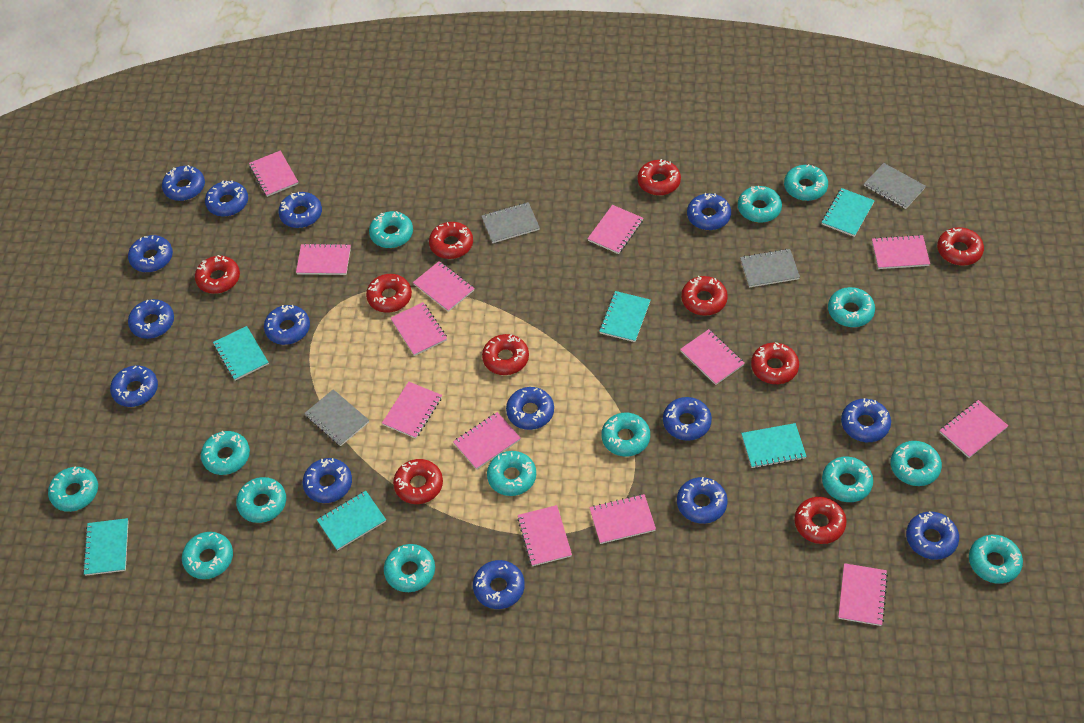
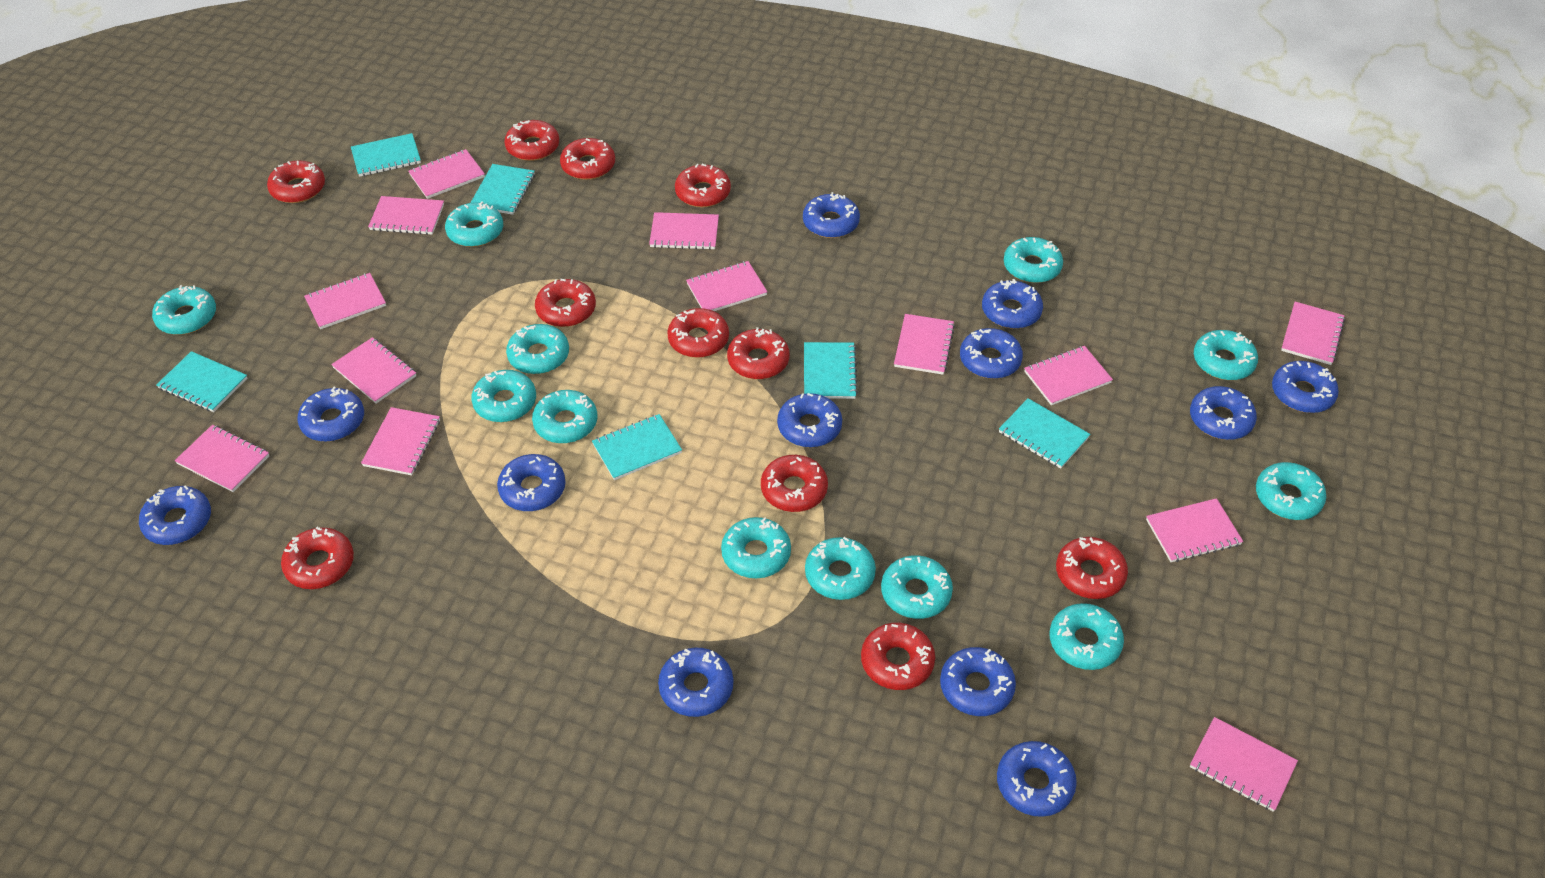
blue donut: [110,365,158,407] [128,235,173,272] [128,299,174,339] [162,165,205,201] [205,180,248,217] [264,305,310,345] [278,192,322,228] [302,458,352,503] [473,560,525,609] [506,387,554,430] [663,397,712,441] [677,477,728,524] [687,193,731,230] [841,398,891,442] [906,512,959,560] = 15 -> [139,485,211,545] [297,387,364,442] [497,454,566,511] [658,648,733,717] [777,393,842,447] [803,192,860,238] [940,647,1016,716] [960,328,1023,379] [982,279,1043,329] [997,741,1077,817] [1190,386,1257,440] [1272,361,1339,413] = 12
grey notebook: [304,389,369,446] [482,202,540,243] [740,249,800,288] [864,163,926,209] = 4 -> none = 0
red donut: [195,255,240,294] [366,274,412,313] [393,459,443,504] [429,222,473,259] [482,334,529,375] [637,159,681,196] [681,276,728,316] [751,342,799,384] [794,497,847,544] [937,227,984,266] = 10 -> [267,160,325,203] [281,527,354,589] [505,120,559,161] [535,279,596,327] [560,138,615,180] [667,308,729,358] [675,164,731,207] [727,327,790,379] [761,455,828,512] [861,623,935,690] [1056,537,1128,599] = 11
turquoise donut: [48,466,98,512] [182,532,233,579] [201,431,250,475] [236,477,286,523] [369,211,413,248] [384,544,435,592] [487,451,536,496] [601,413,650,456] [738,186,782,223] [784,164,828,201] [822,457,873,502] [828,287,875,327] [890,441,942,486] [969,535,1023,584] = 14 -> [152,285,216,335] [445,201,503,247] [471,370,536,422] [506,324,569,374] [532,390,598,443] [721,517,791,578] [805,537,876,600] [881,555,953,619] [1004,237,1063,283] [1049,603,1124,670] [1194,330,1258,380] [1256,462,1326,520] = 12

